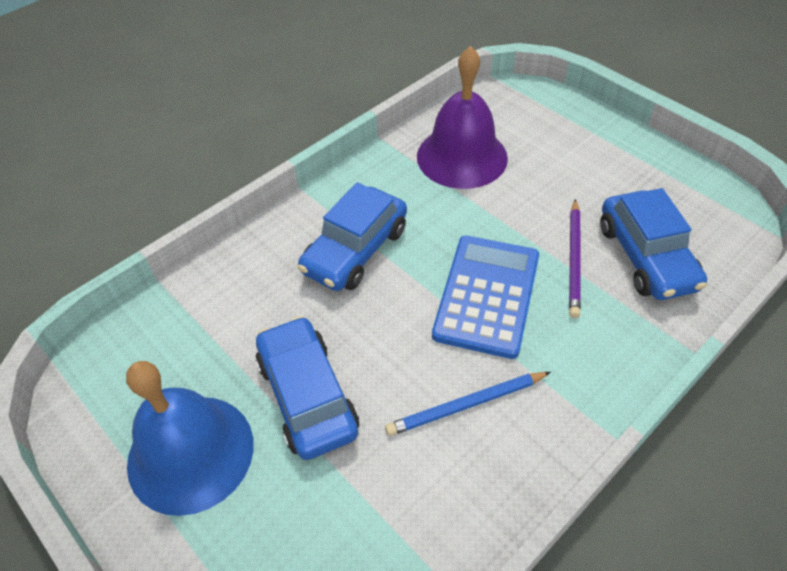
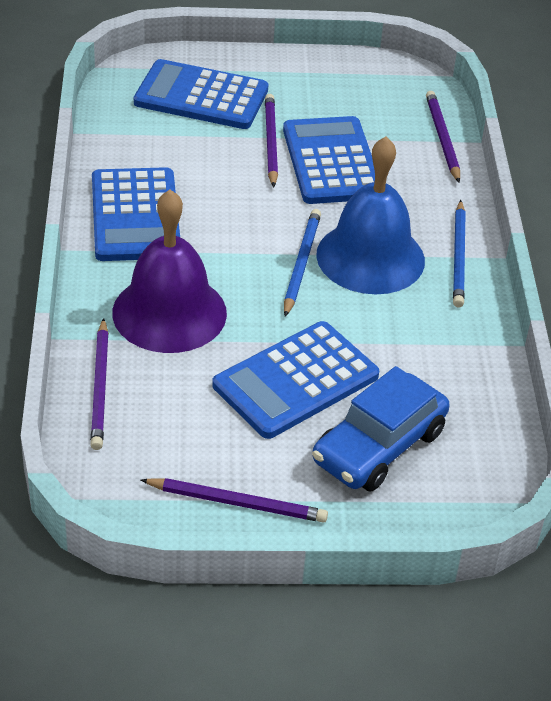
blue calculator: [432,235,539,359] = 1 -> [92,167,180,261] [134,59,269,129] [212,321,379,439] [283,116,375,204] = 4
blue car: [256,316,359,460] [298,182,407,291] [600,188,707,300] = 3 -> [312,366,450,492] = 1
blue pencil: [385,372,551,436] = 1 -> [284,209,321,317] [453,200,466,308] = 2
purple pencil: [569,199,581,318] = 1 -> [90,318,109,450] [141,478,328,523] [265,94,278,187] [426,91,460,183] = 4

